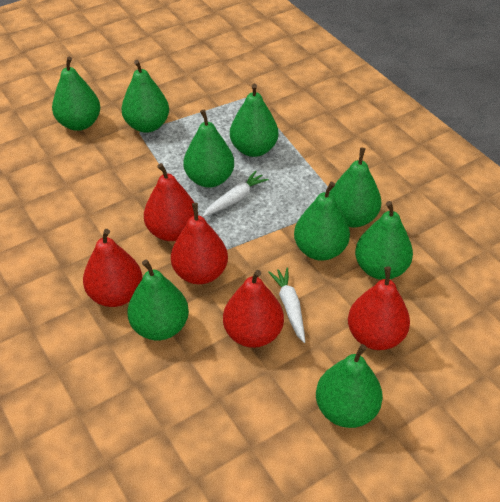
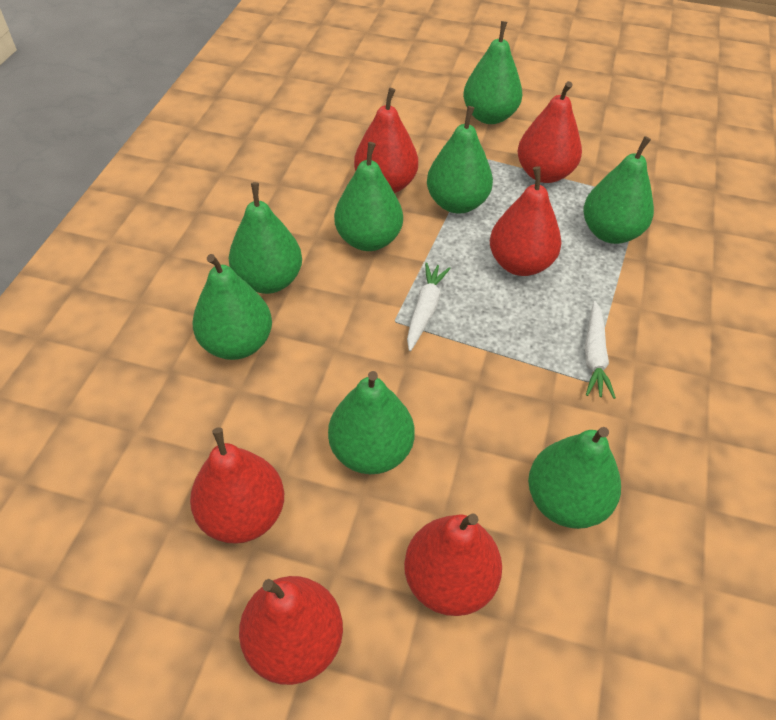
green pear: [52,57,100,131] [121,60,169,133] [127,259,189,340] [183,110,234,188] [230,84,278,157] [294,182,350,261] [316,344,383,428] [329,148,381,228] [355,201,413,280] = 9 -> [192,254,272,360] [229,182,302,294] [328,371,414,474] [334,142,403,251] [427,106,493,213] [463,21,522,124] [528,427,621,529] [583,136,654,244] = 8
red pear: [83,229,142,307] [144,163,194,241] [171,203,228,284] [223,270,284,348] [348,266,410,350] = 5 -> [190,427,284,544] [239,576,343,685] [354,88,418,193] [404,513,502,616] [490,166,561,276] [517,81,582,183] = 6

